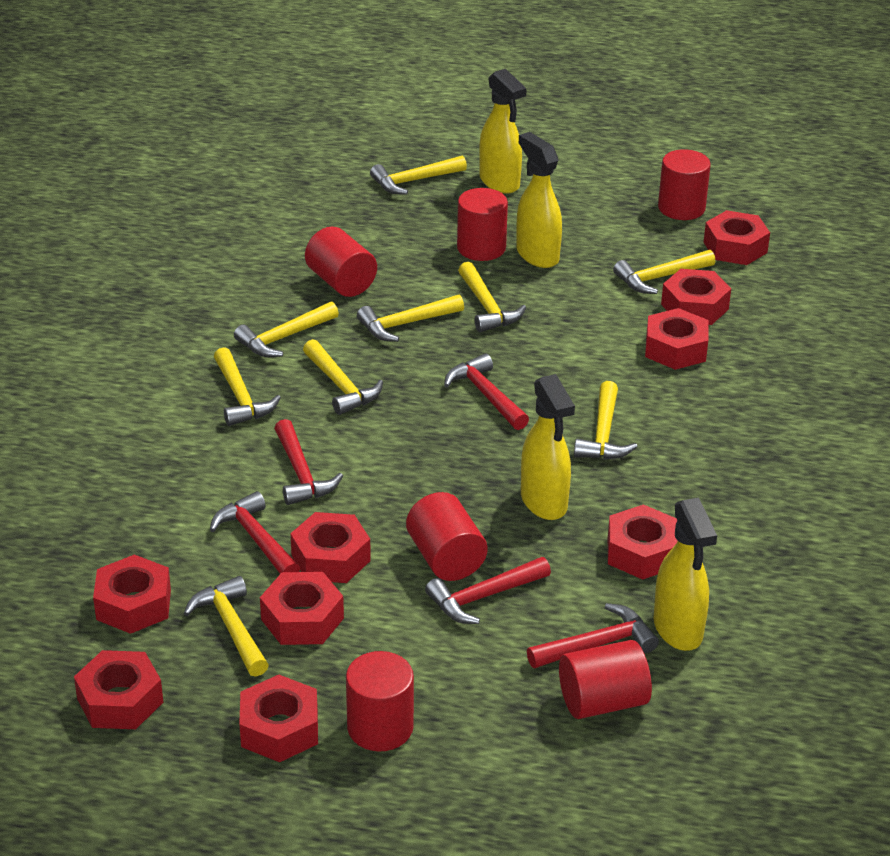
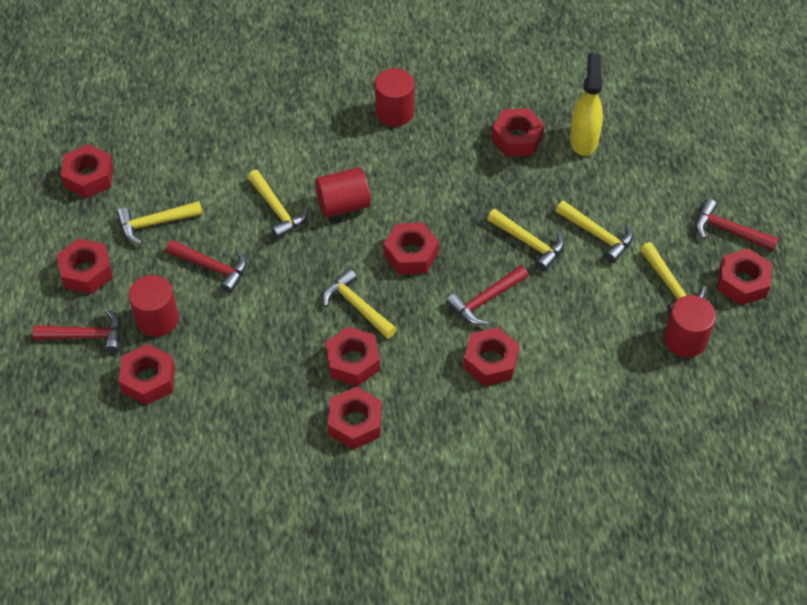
red cylinder: [305,227,377,297] [346,651,414,752] [406,492,488,581] [457,188,508,261] [559,640,652,719] [658,149,711,220] = 6 -> [129,275,179,337] [315,167,371,217] [375,68,414,127] [664,295,716,357] = 4
red hammer: [210,491,300,574] [274,419,343,505] [425,557,551,624] [444,353,529,430] [527,603,659,668] = 5 -> [33,309,121,353] [166,240,247,293] [446,265,528,325] [695,199,779,251] = 4
yellow hammer: [183,576,269,677] [214,347,281,426] [234,302,339,357] [303,339,383,415] [357,294,464,342] [370,155,467,195] [458,262,526,332] [574,381,638,460] [613,250,715,294] = 9 -> [117,201,203,244] [247,170,309,239] [323,269,397,339] [487,209,564,271] [556,201,633,263] [640,242,705,315] = 6
yellow spray bottle: [479,69,527,194] [516,132,562,268] [521,374,575,520] [653,498,717,651] = 4 -> [570,53,603,156] = 1

